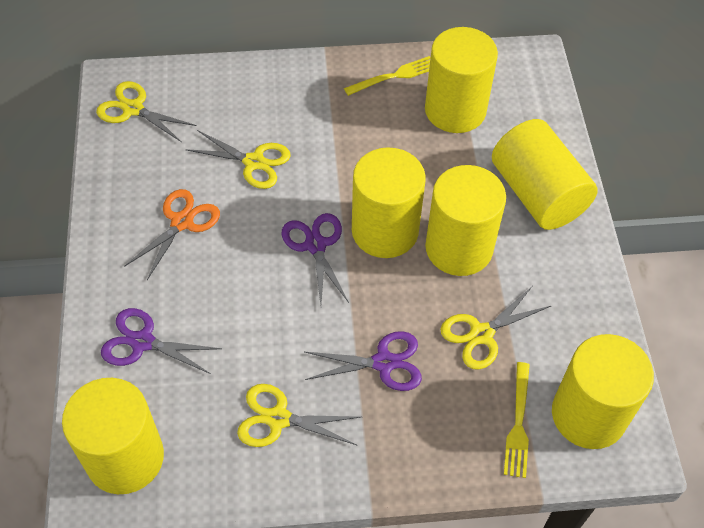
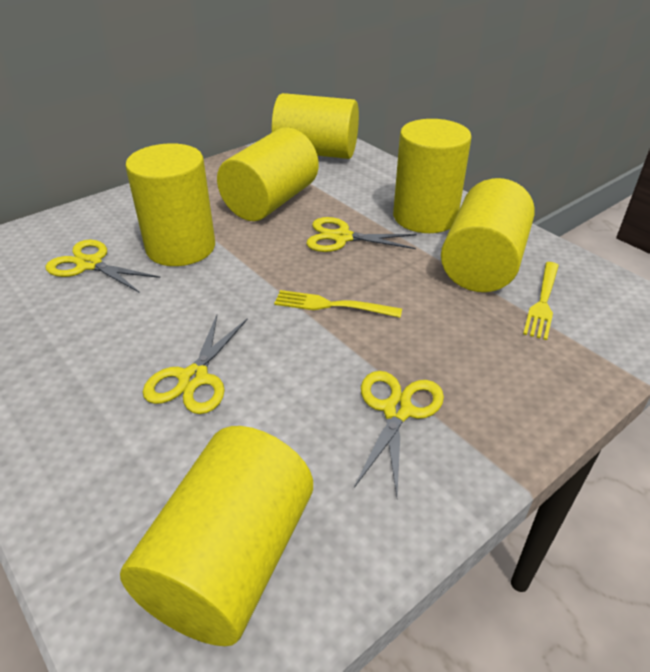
orange scissors: [124,189,220,280] = 1 -> none = 0
purple scissors: [101,308,222,374] [281,213,349,305] [305,331,422,391] = 3 -> none = 0

